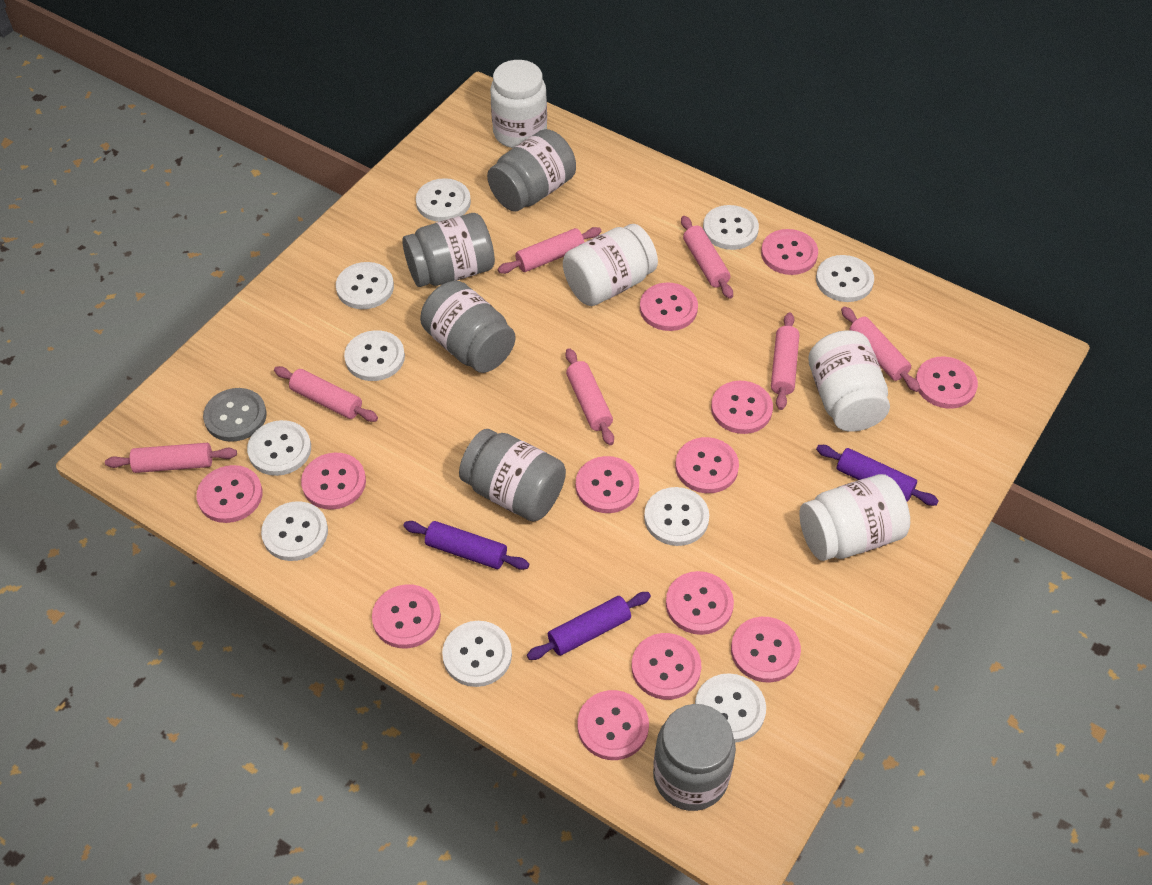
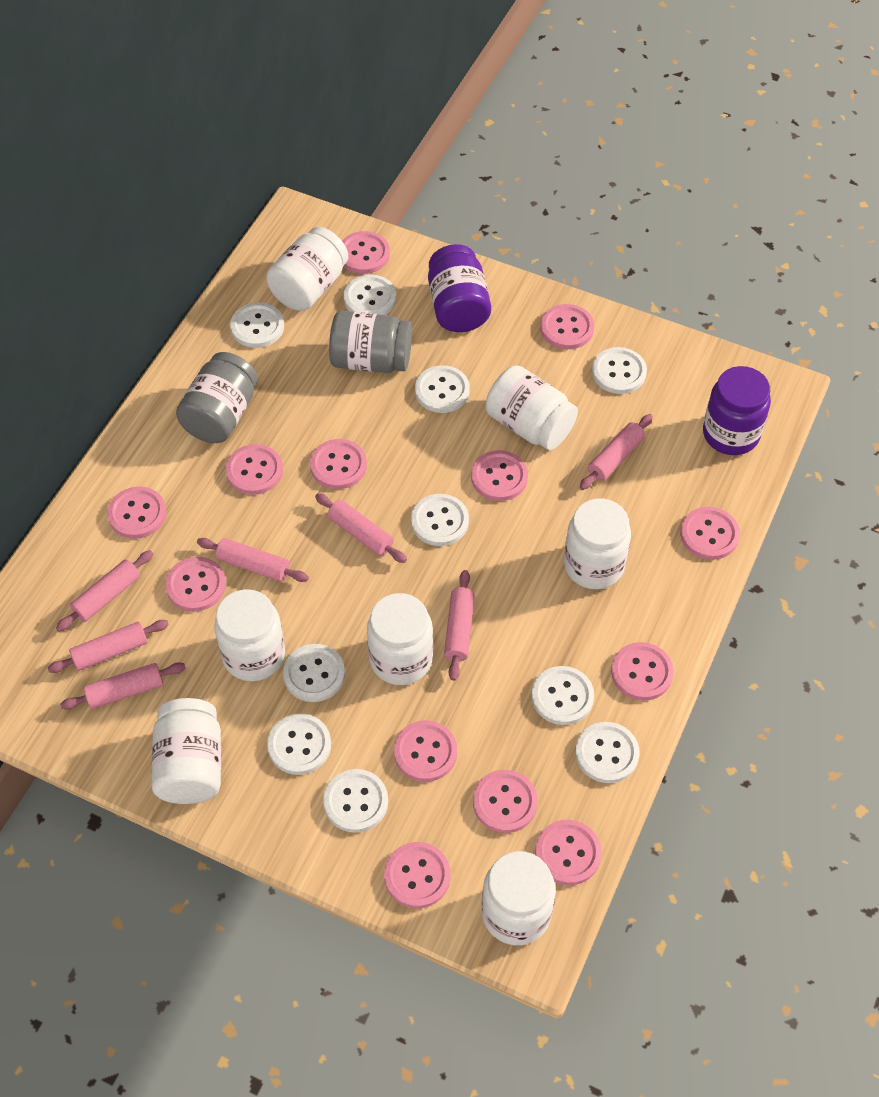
grey button: [203,388,267,442] = 1 -> none = 0
grey jar: [402,213,495,287] [420,281,516,373] [459,429,566,521] [487,129,576,212] [653,704,736,811] = 5 -> [176,352,258,443] [329,311,412,373] = 2
purple jar: none = 0 -> [428,244,491,332] [703,366,771,455] = 2
purple rolling pin: [403,521,529,570] [527,592,651,660] [816,445,939,506] = 3 -> none = 0
white jar: [490,60,547,148] [563,224,658,306] [799,474,910,561] [808,330,890,432] = 4 -> [151,698,221,804] [214,589,285,681] [266,227,348,311] [367,593,433,685] [482,851,556,945] [486,365,578,450] [564,499,631,589] = 7

